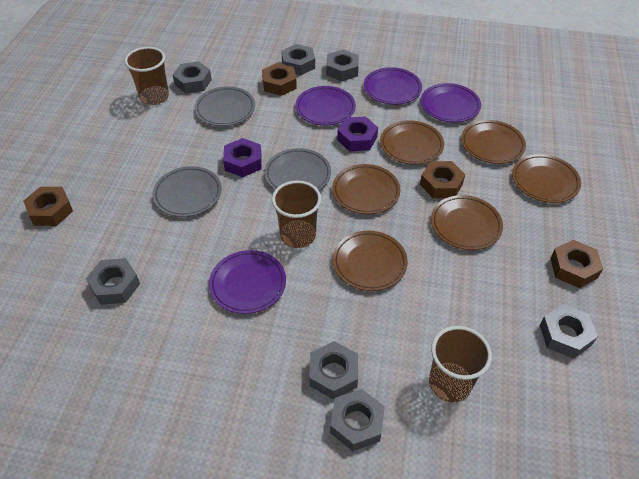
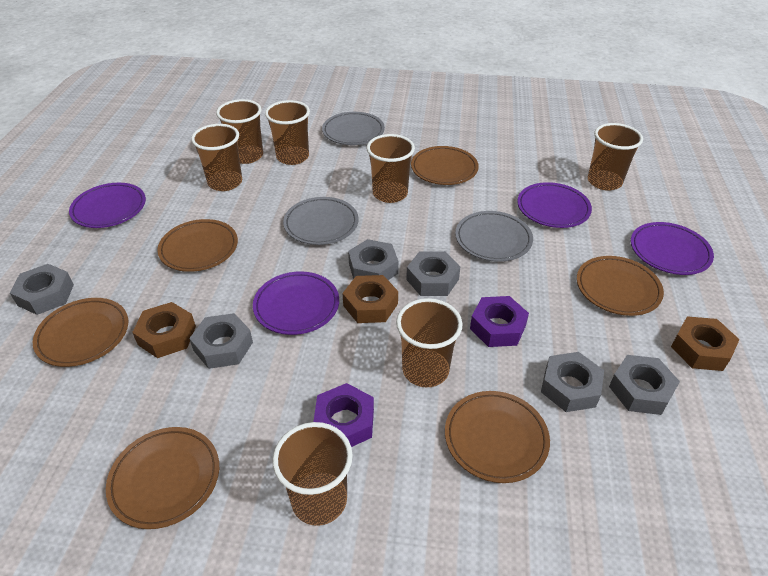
brown cup: [124,47,169,105] [272,180,321,248] [429,326,492,402] = 3 -> [191,124,242,191] [216,99,263,164] [265,100,310,165] [273,422,353,526] [367,134,415,203] [396,298,463,387] [588,123,643,191] = 7
brown nut: [23,187,73,226] [262,63,297,96] [420,161,465,198] [550,240,603,288] = 4 -> [132,302,196,358] [342,275,398,323] [671,316,740,371] = 3
grey nut: [86,258,140,305] [173,61,212,94] [281,44,315,75] [309,341,358,399] [326,49,359,81] [330,389,385,451] [540,304,598,359] = 7 -> [10,264,74,315] [189,313,253,369] [348,239,398,280] [406,251,460,296] [541,352,604,412] [609,355,680,415] = 6

